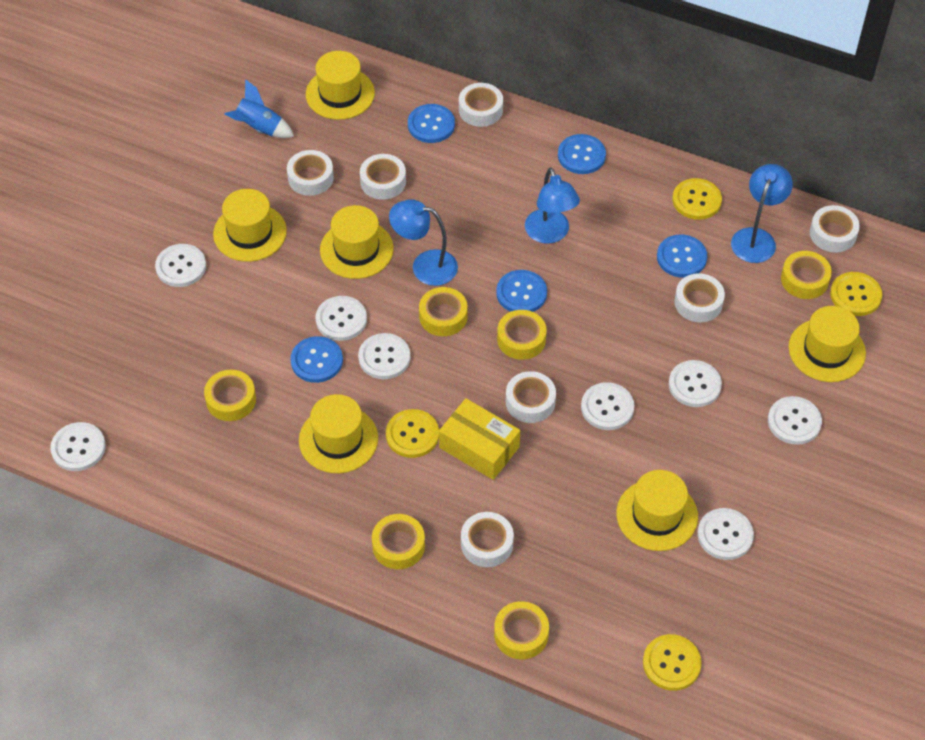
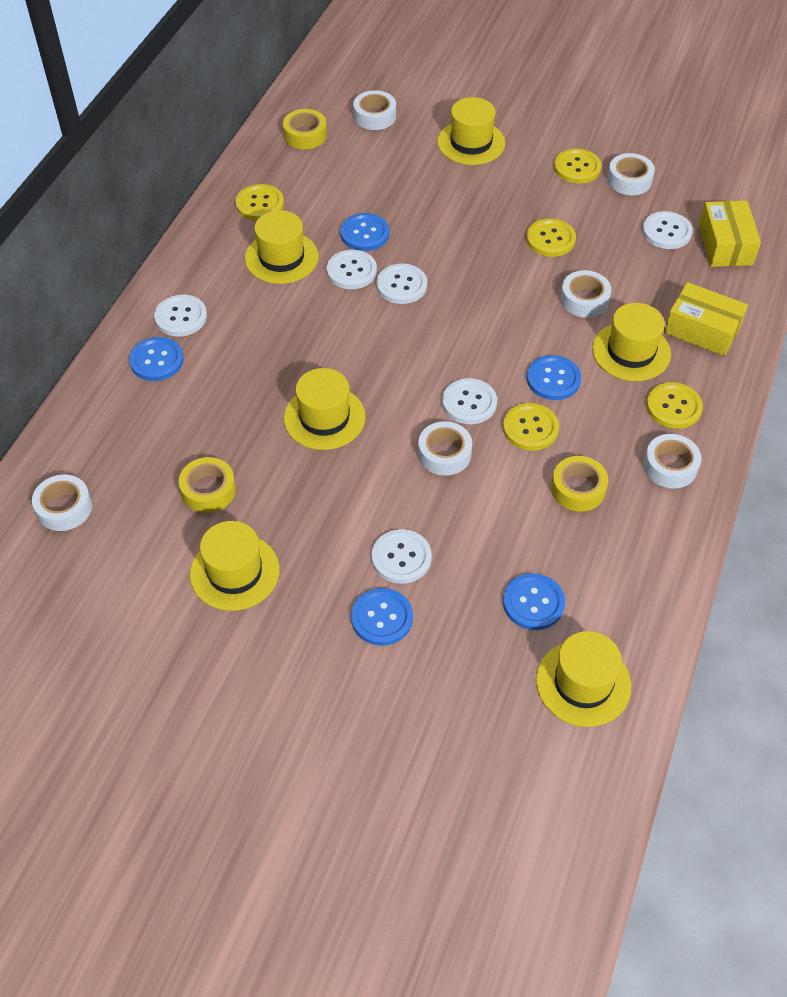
blue lamp: [389,200,458,286] [525,168,580,244] [731,164,793,263] = 3 -> none = 0
blue rocket: [224,79,294,138] = 1 -> none = 0
white button: [50,422,106,471] [155,244,206,287] [316,296,367,341] [358,333,410,379] [581,382,634,430] [669,360,722,407] [697,508,754,560] [768,396,822,445] = 8 -> [154,295,207,337] [326,250,377,289] [372,529,432,584] [377,263,427,304] [442,378,497,424] [642,211,693,249] = 6
white tape: [287,150,334,196] [360,154,406,200] [459,83,503,127] [461,512,514,567] [506,371,556,423] [675,273,725,323] [810,205,860,253] = 7 -> [32,474,92,531] [353,90,396,130] [418,421,472,476] [560,270,611,318] [607,153,655,195] [643,434,701,488] = 6
yellow box: [439,398,520,480] = 1 -> [664,282,748,356] [699,201,761,267] = 2
yellow button: [386,409,439,458] [643,634,702,691] [672,178,722,220] [830,272,882,316] = 4 -> [236,184,284,221] [503,403,559,451] [526,218,576,257] [554,148,601,184] [646,382,703,429] = 5
yellow tape: [204,370,256,421] [372,514,425,569] [419,287,468,336] [494,601,549,659] [497,310,547,360] [781,251,832,299] = 6 -> [179,457,236,513] [283,109,327,149] [551,456,608,512] = 3

